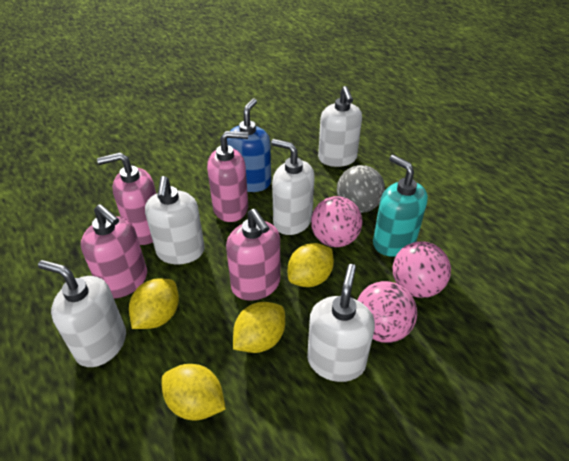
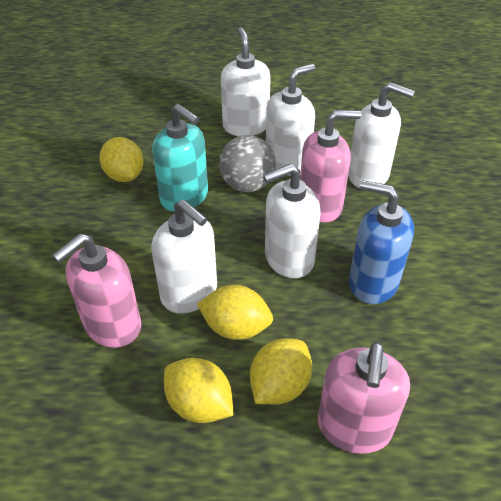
pink ball: [311,196,363,247] [358,281,417,343] [393,241,451,298] = 3 -> none = 0
pink soap dispenser: [81,204,147,298] [97,153,156,245] [207,131,248,222] [226,209,281,301] = 4 -> [52,233,141,348] [300,110,361,223] [318,342,410,454] = 3

